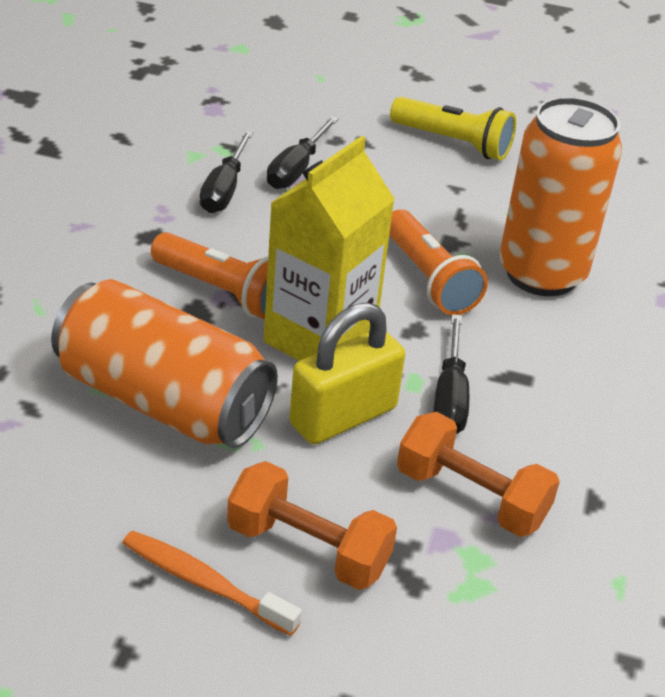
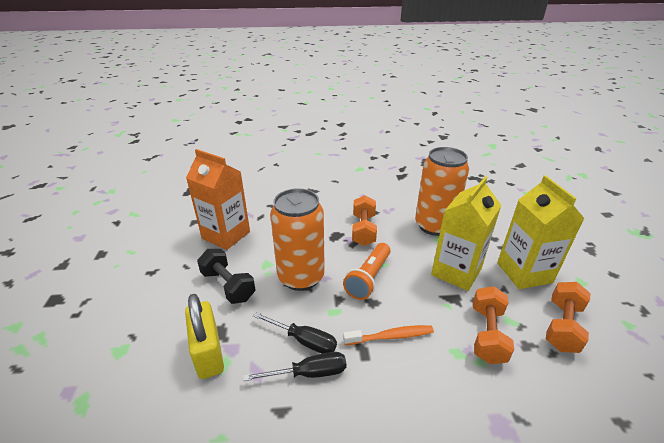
black dumbbell: none = 0 -> [197,249,255,304] = 1
black screwdriver: [200,130,253,213] [267,116,339,189] [433,314,469,434] = 3 -> [243,352,346,381] [253,312,337,354] = 2
orange carton: none = 0 -> [186,149,250,250] = 1
orange dumbbell: [227,461,397,590] [397,412,560,537] = 2 -> [352,195,377,246] [473,286,514,364] [546,282,590,353] = 3
orange flashlight: [151,232,268,320] [389,209,488,315] = 2 -> [343,243,391,300] = 1
yellow carton: [264,136,395,361] = 1 -> [431,176,502,291] [497,175,585,289] = 2
yellow flashlight: [390,97,516,160] = 1 -> none = 0

